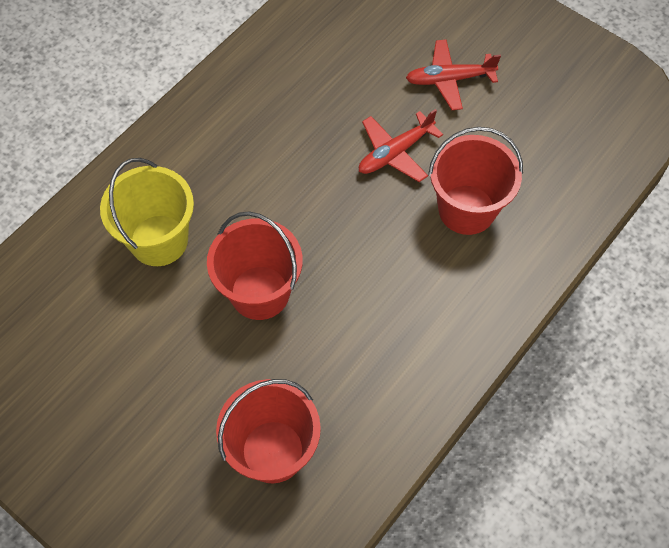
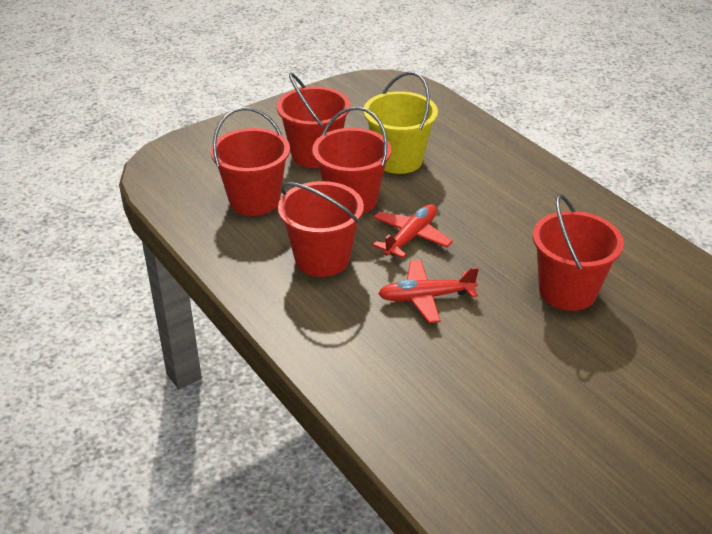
red bucket: [207,211,303,320] [216,379,321,483] [428,127,523,235] = 3 -> [211,107,290,216] [276,72,350,168] [278,181,364,277] [312,107,391,214] [533,194,624,311] = 5

